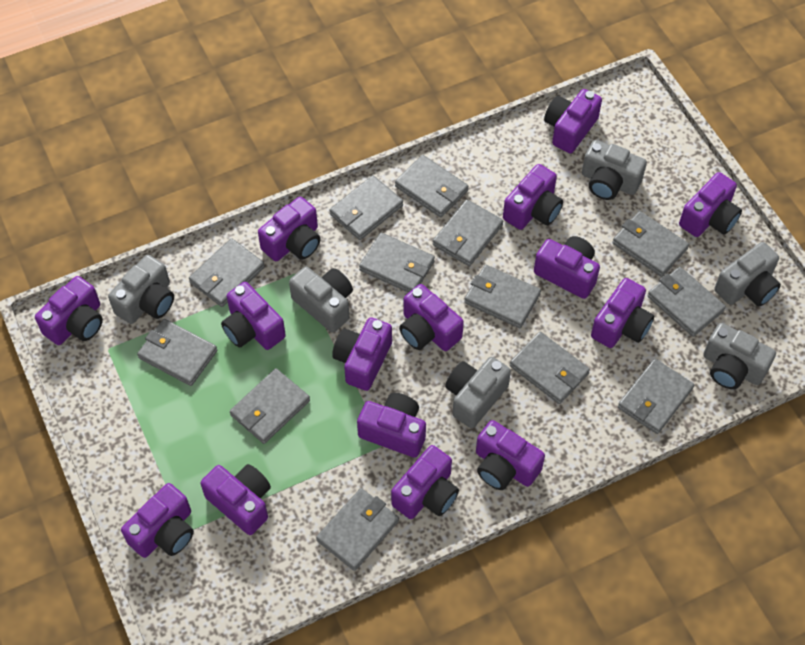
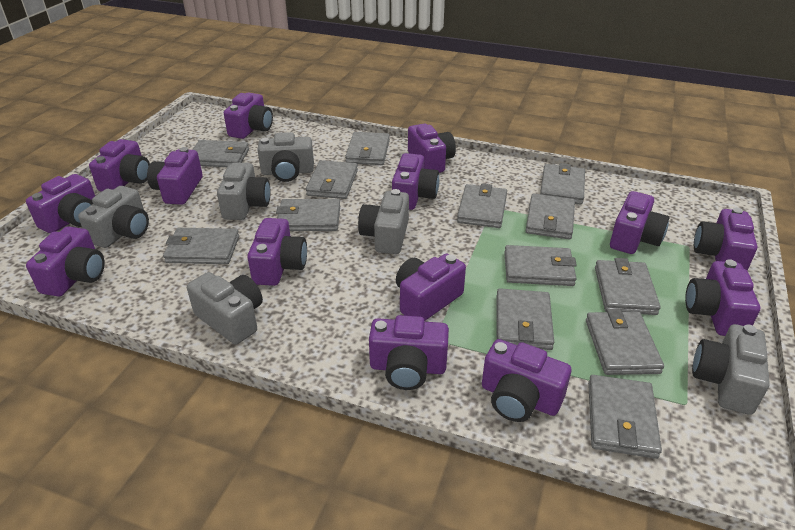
purple camera: [35,276,103,345] [121,483,194,558] [200,464,271,535] [221,282,286,350] [258,197,321,261] [332,317,392,391] [357,393,426,458] [391,445,459,519] [399,284,464,351] [476,420,545,490] [503,164,563,230] [534,236,600,299] [544,89,602,153] [591,278,654,348] [679,172,742,237] = 15 -> [26,174,95,233] [26,226,105,297] [89,139,150,191] [147,147,203,205] [224,92,273,139] [248,218,307,286] [369,315,449,390] [392,153,439,210] [396,253,466,321] [408,124,456,173] [482,339,571,422] [610,191,669,254] [685,259,760,336] [694,207,757,271] = 14

